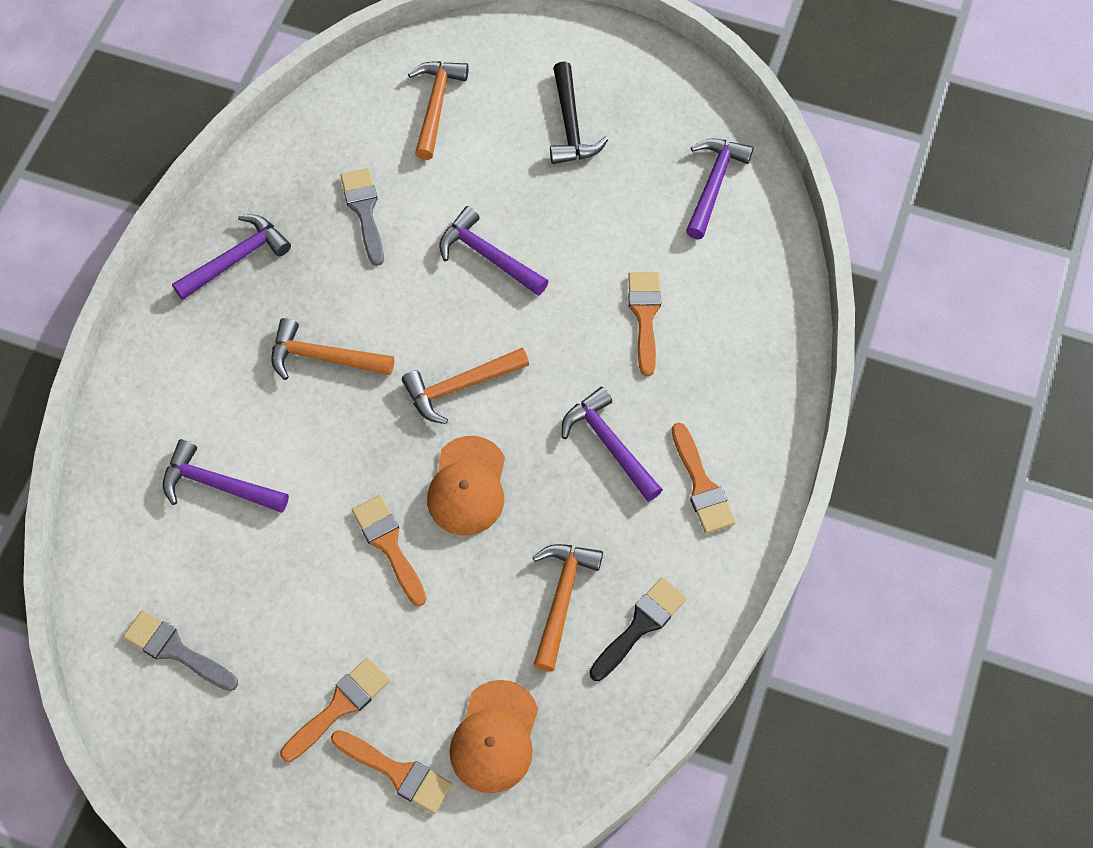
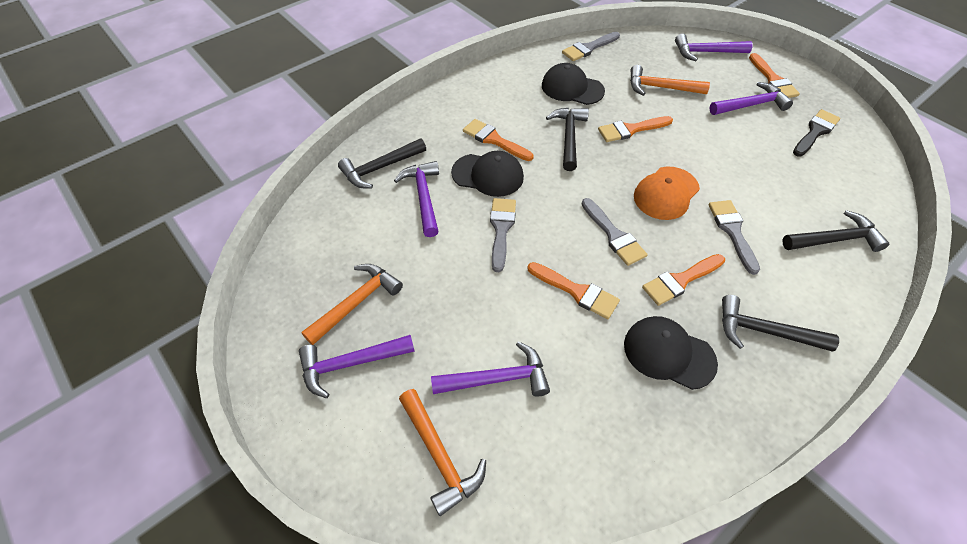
black cap: none = 0 -> [451,151,524,197] [542,63,605,105] [624,316,718,390] = 3
black hammer: [550,62,608,164] = 1 -> [338,138,426,188] [546,108,589,171] [722,295,839,352] [782,210,889,252] = 4
grey brush: [123,610,238,691] [340,168,384,266] = 2 -> [490,198,516,272] [562,32,620,61] [582,198,648,266] [708,200,760,275] = 4
orange cap: [427,436,505,535] [450,680,538,793] = 2 -> [634,167,700,220] = 1
orange hammer: [271,318,394,380] [402,348,529,424] [408,61,469,160] [532,544,603,671] = 4 -> [301,264,403,345] [399,389,486,516] [630,65,710,96] = 3

